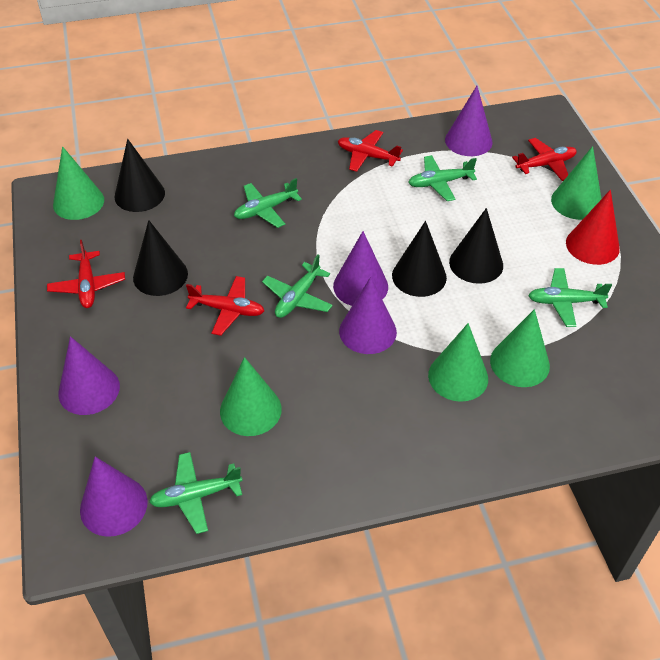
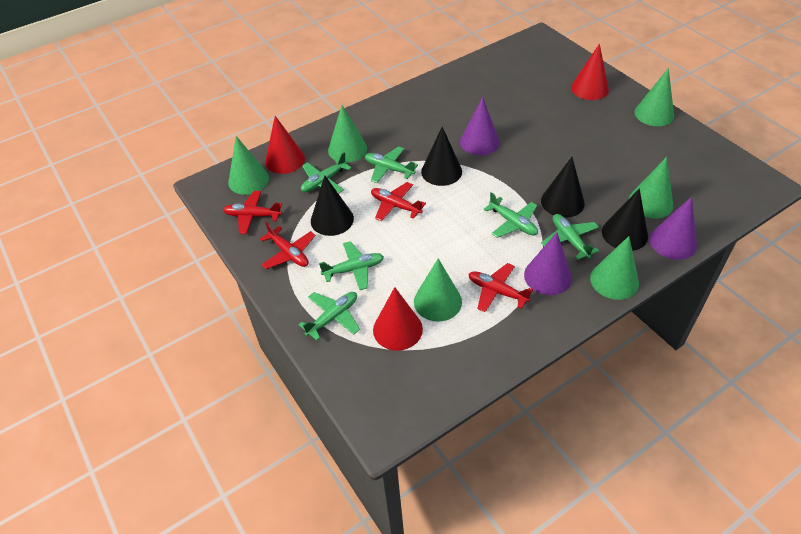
green cone: [53,146,104,220] [220,357,282,436] [428,323,488,402] [490,309,550,387] [551,146,602,220] = 5 -> [228,136,269,195] [328,105,367,163] [414,258,462,322] [590,236,639,300] [629,157,673,218] [634,68,674,126] = 6
green plane: [149,452,243,534] [234,178,302,228] [262,254,333,318] [408,155,477,201] [528,268,612,327] = 5 -> [299,292,360,341] [301,152,351,194] [319,241,384,290] [365,146,418,183] [484,192,538,238] [541,214,599,260] = 6
purple cone: [58,336,120,415] [80,457,148,537] [333,231,388,306] [339,277,397,354] [445,86,493,156] = 5 -> [460,97,500,155] [524,232,572,295] [650,197,697,260] = 3
red cone: [566,190,620,265] = 1 -> [265,116,305,174] [373,287,423,351] [571,43,609,100] = 3

